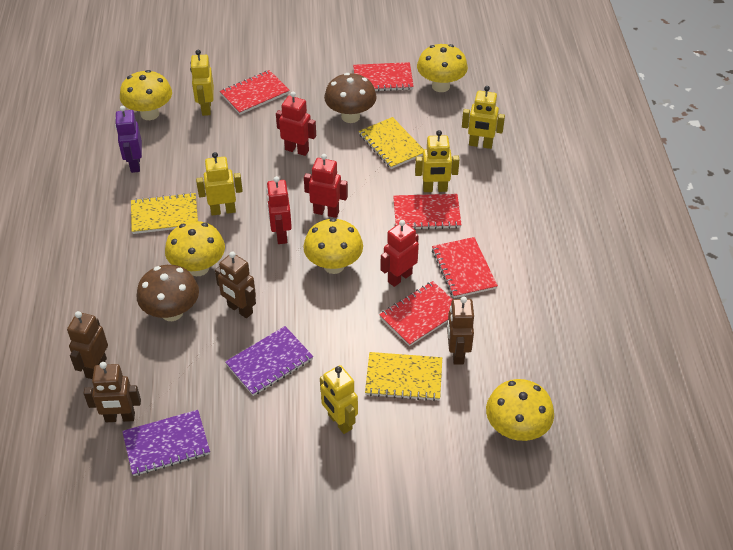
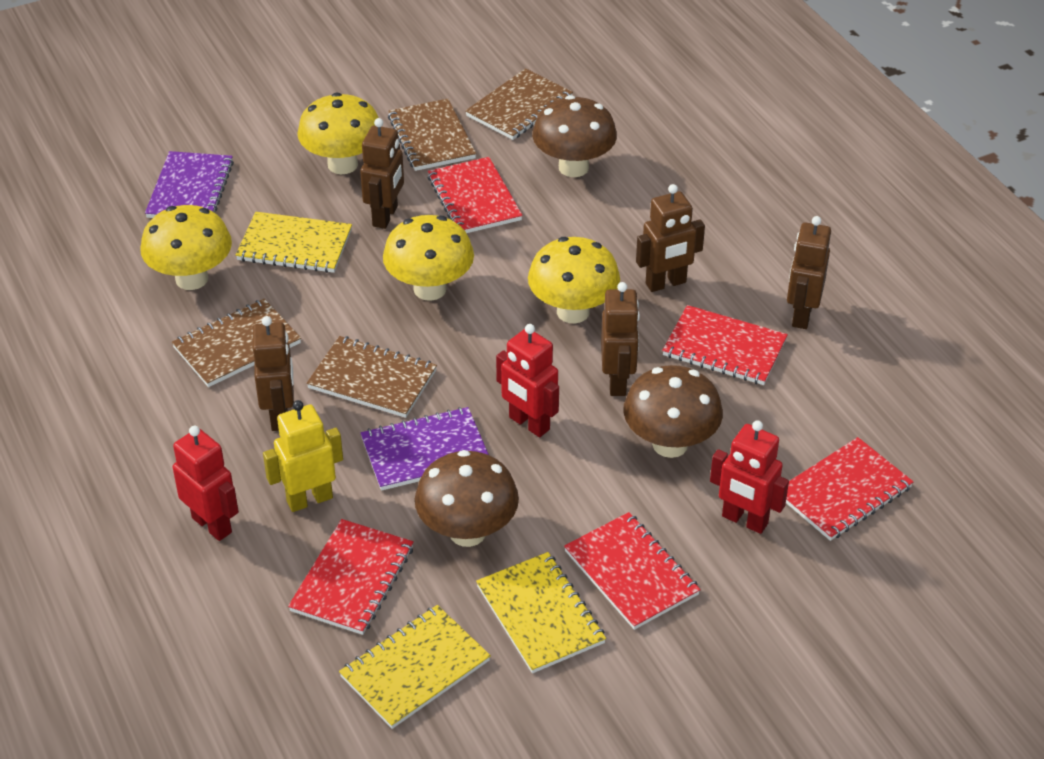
brown mushroom: [136,265,199,321] [324,73,377,123] = 2 -> [415,450,519,547] [532,95,617,177] [623,365,723,458] = 3
brown notebook: none = 0 -> [172,299,301,387] [307,336,437,418] [388,99,476,171] [465,68,573,140] = 4
brown robot: [67,311,108,379] [84,362,141,422] [215,252,256,318] [447,297,474,365] = 4 -> [253,316,294,431] [360,118,404,229] [601,282,640,396] [636,184,705,292] [787,216,831,329] = 5
purple robot: [115,106,142,173] = 1 -> none = 0
red robot: [266,176,292,244] [276,91,316,156] [304,154,348,218] [380,220,419,287] = 4 -> [173,426,239,541] [496,324,559,437] [710,420,789,534] = 3
yellow mushroom: [120,70,172,120] [165,221,225,276] [303,218,363,274] [417,44,468,92] [486,379,554,441] = 5 -> [140,205,232,290] [297,92,382,175] [383,215,474,301] [528,237,620,323] = 4
yellow robot: [190,50,214,116] [196,152,243,216] [320,365,358,434] [415,130,459,192] [462,86,505,149] = 5 -> [263,400,343,512] = 1

